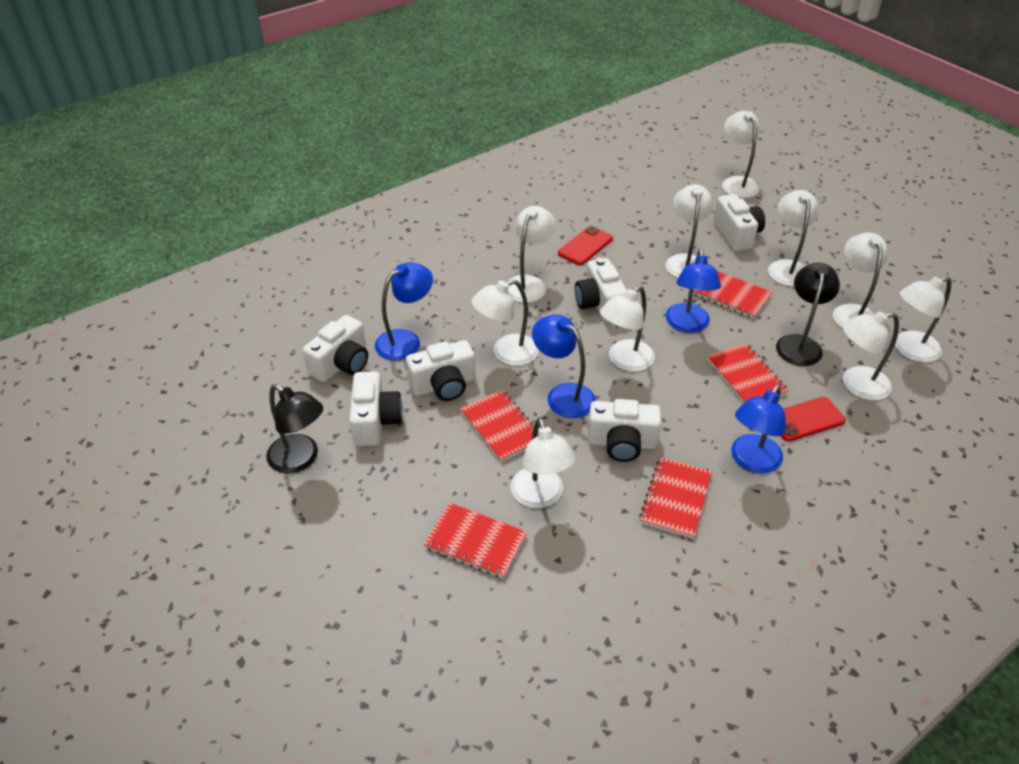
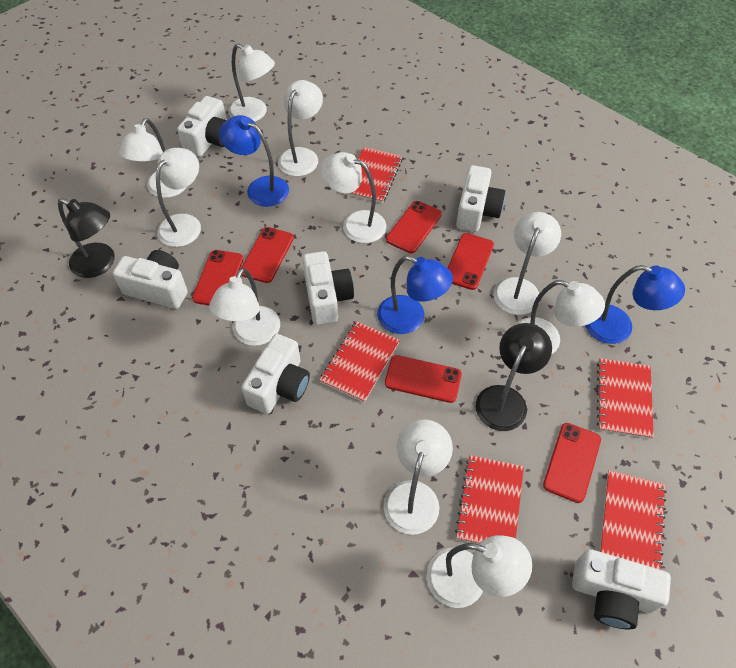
blue lamp: [375,262,433,361] [532,315,596,418] [666,249,721,333] [731,384,786,474] = 4 -> [219,115,289,207] [377,255,453,334] [585,265,685,344] = 3
red phone: [558,226,613,265] [781,397,846,442] = 2 -> [192,250,244,306] [241,227,294,283] [385,355,462,403] [386,201,442,253] [447,233,494,290] [543,423,601,503] = 6

